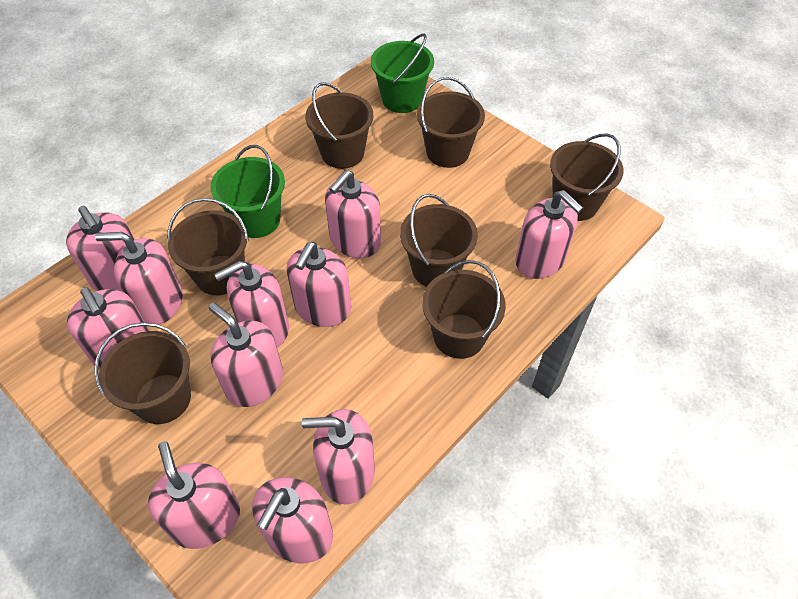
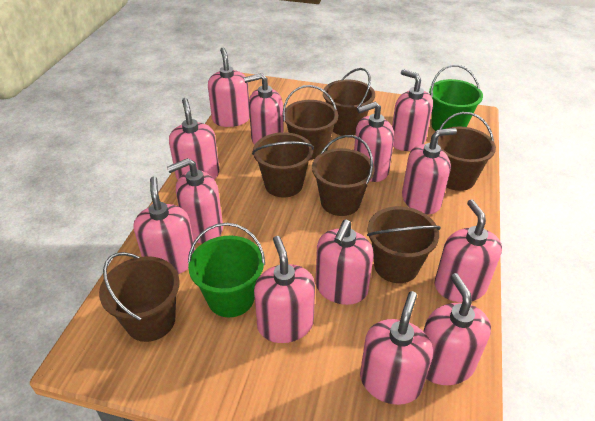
pink soap dispenser: [66,206,135,291] [67,287,150,370] [95,232,183,325] [148,441,240,549] [209,303,283,407] [214,261,289,347] [252,477,333,563] [286,242,351,327] [302,409,375,504] [325,170,381,258] [515,190,583,279] = 11 -> [134,177,195,274] [167,158,223,244] [169,98,220,180] [208,47,250,127] [244,73,284,145] [254,236,315,343] [316,219,374,305] [354,102,394,182] [360,291,433,405] [392,69,433,151] [402,128,457,214] [423,273,491,385] [435,199,502,302] = 13

